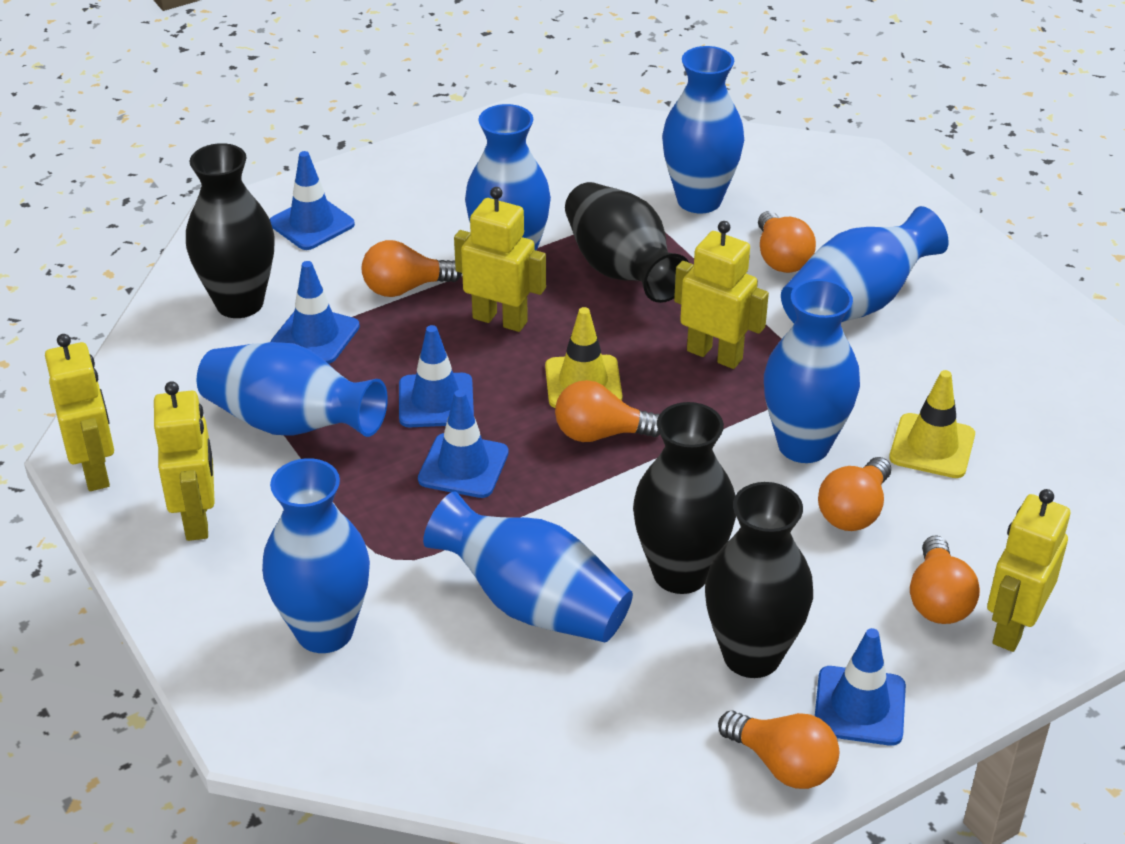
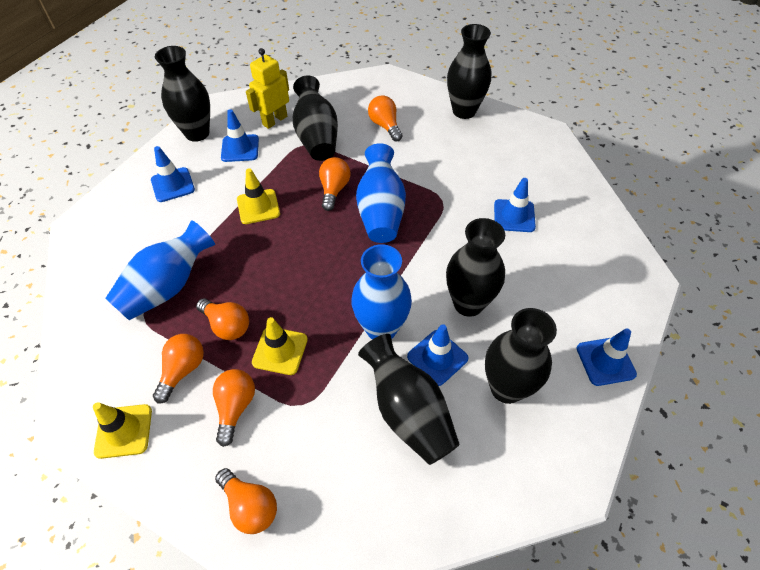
black vase: [186,143,275,318] [565,182,689,303] [633,402,736,594] [705,482,813,678] = 4 -> [155,46,210,142] [293,75,338,161] [358,334,460,465] [446,218,505,317] [447,24,491,119] [485,308,557,404] = 6
blue vase: [197,342,388,437] [262,458,370,653] [423,492,633,642] [465,104,551,251] [662,46,744,213] [764,279,860,463] [781,206,949,323] = 7 -> [105,220,215,320] [351,244,412,340] [356,143,406,243] = 3
yellow robot: [45,334,114,491] [154,381,215,541] [454,187,546,332] [674,221,769,369] [987,489,1070,652] = 5 -> [246,48,289,129] = 1
yellow traffic cone: [545,307,622,408] [889,370,975,478] = 2 -> [93,402,152,459] [237,168,280,224] [252,317,308,375] = 3

